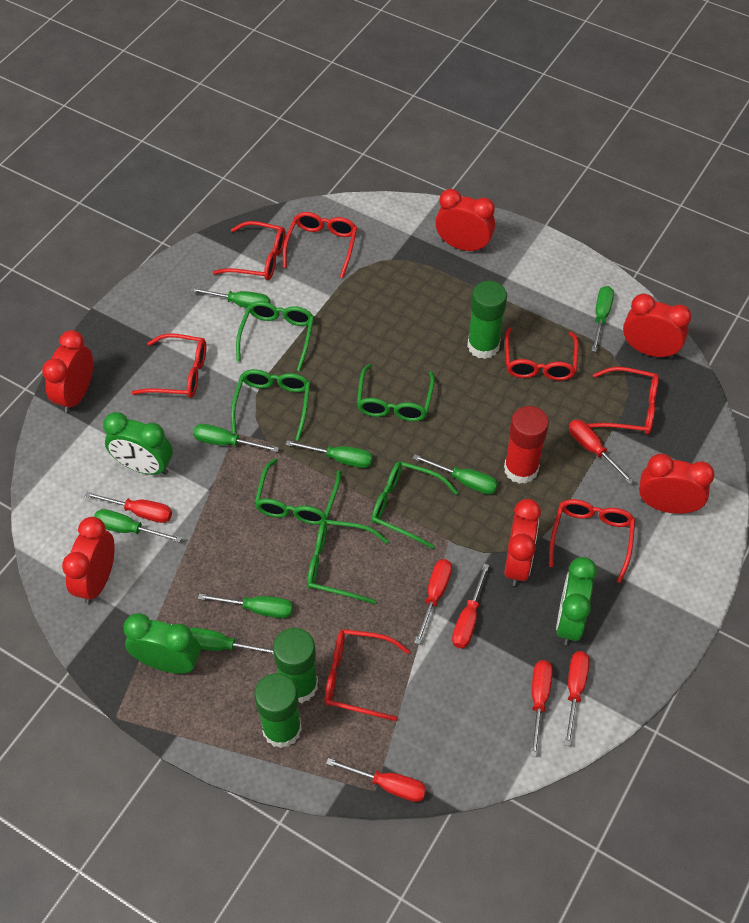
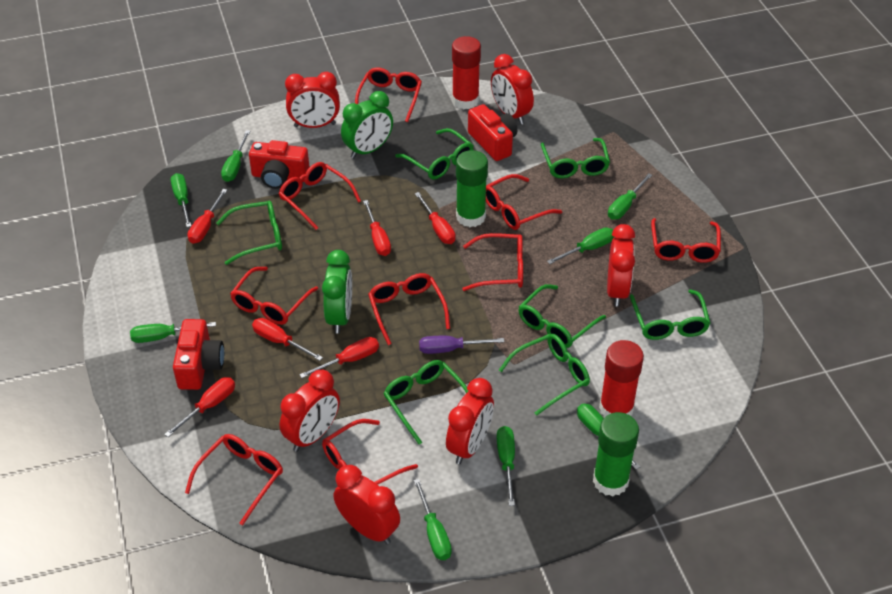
green clock: [103,412,173,475] [123,613,201,674] [556,557,597,645] = 3 -> [322,250,352,334] [341,91,393,159] = 2
green glasses: [231,369,310,441] [236,301,314,371] [255,458,341,525] [307,520,389,604] [357,364,435,421] [371,461,459,549] = 6 -> [216,201,282,265] [383,360,468,445] [395,128,474,180] [499,334,590,416] [519,284,606,348] [541,138,610,178] [630,289,710,340] = 7
green glue stick: [254,673,302,748] [273,628,318,703] [467,281,507,359] = 3 -> [456,150,488,227] [593,412,639,496] = 2
purple screwdriver: none = 0 -> [419,336,504,354] = 1
red camera: none = 0 -> [173,319,224,390] [249,140,309,189] [468,104,517,161] = 3
red glasses: [132,333,206,398] [213,221,286,280] [283,212,357,278] [325,629,410,721] [505,327,579,381] [549,499,635,583] [587,367,659,435] = 7 -> [185,434,283,525] [230,267,318,325] [279,162,361,230] [322,419,418,485] [355,68,422,122] [368,273,450,345] [462,233,523,291] [486,174,562,230] [651,218,721,263] = 9
red glue stick: [504,406,549,484] = 1 -> [452,36,481,109] [599,340,644,418] = 2
red screwdriver: [85,492,172,523] [326,758,426,802] [414,559,452,645] [452,563,489,649] [531,660,553,757] [564,651,590,746] [569,420,634,484] = 7 -> [164,377,235,437] [188,189,227,244] [252,318,323,361] [299,337,379,378] [363,200,391,256] [415,192,456,244] = 6

